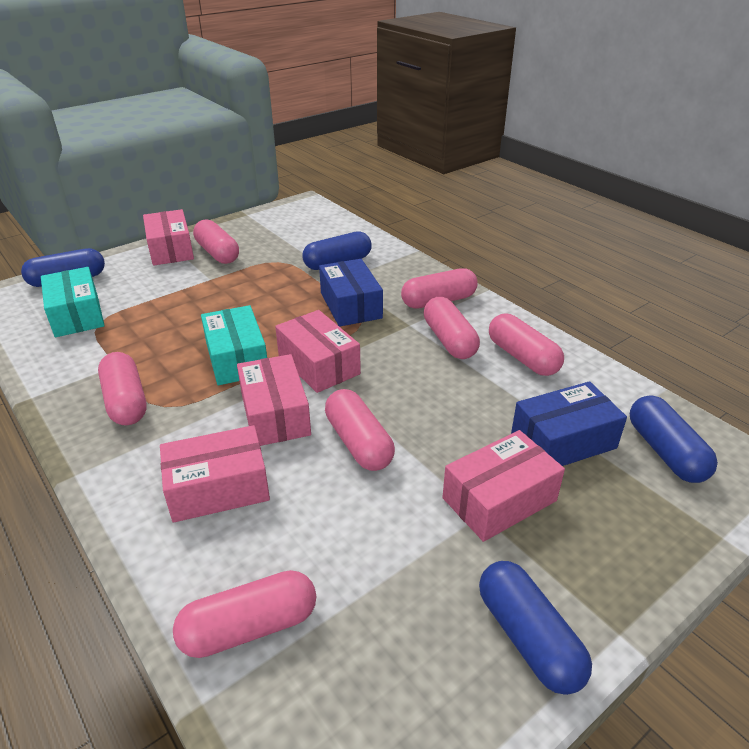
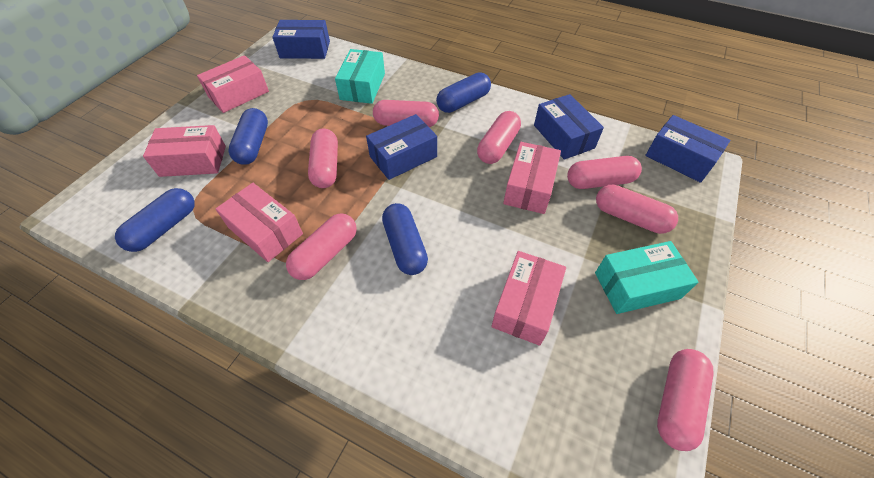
blue box: [319,259,383,327] [511,381,627,466] = 2 -> [272,20,330,59] [366,114,437,180] [534,94,604,160] [645,115,731,183] = 4

